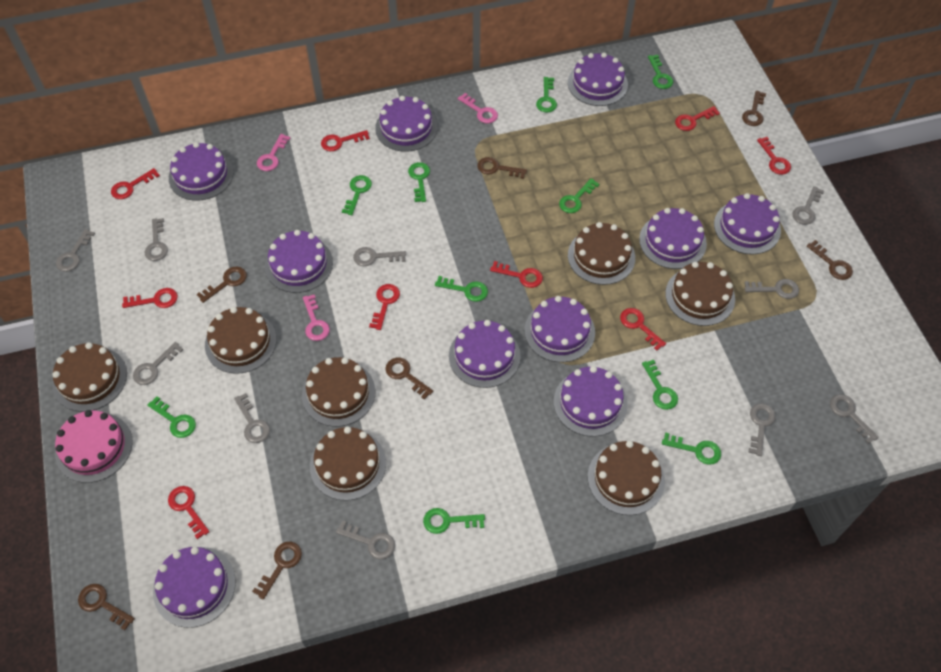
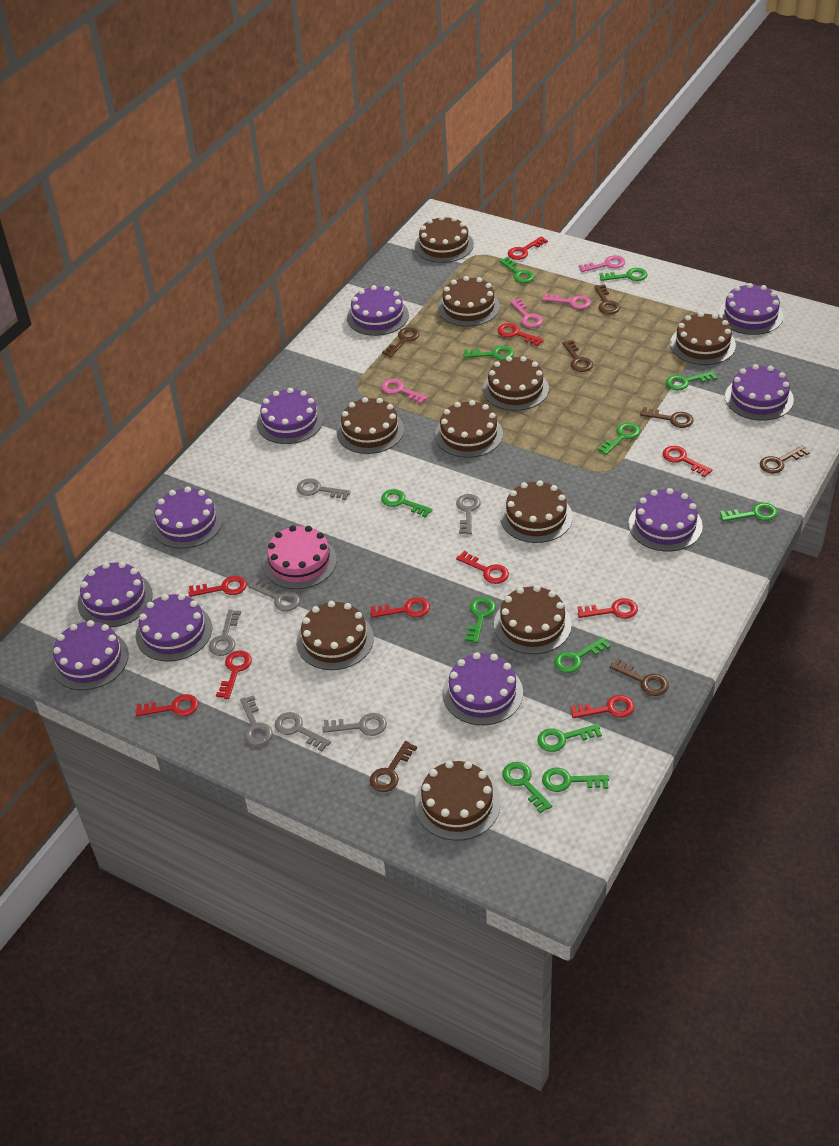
brown cake: [52,342,127,412] [205,307,277,374] [302,357,375,427] [310,427,386,501] [568,222,635,285] [588,441,665,515] [665,262,735,326] = 7 -> [296,601,374,670] [337,397,404,454] [415,216,474,263] [415,761,501,841] [435,400,503,458] [438,276,500,326] [483,356,549,411] [494,585,572,654] [500,480,573,543] [670,312,736,365] = 10
green key: [148,397,196,438] [342,175,372,215] [408,162,430,202] [423,508,485,534] [435,276,488,302] [536,77,557,113] [559,178,599,213] [642,359,678,410] [648,55,673,89] [662,432,721,465] = 10 -> [381,489,432,518] [463,346,514,360] [465,597,496,643] [499,257,534,283] [502,762,552,813] [537,724,602,752] [542,768,609,792] [554,637,611,673] [597,423,640,455] [599,268,647,281] [666,371,717,390] [720,503,778,521] = 12
grey key: [56,229,95,272] [133,342,183,385] [145,218,168,261] [234,393,270,443] [336,520,395,559] [353,247,406,266] [745,279,799,299] [749,404,776,456] [793,186,824,225] [830,394,879,444] = 10 -> [209,609,241,656] [240,695,272,746] [248,578,300,611] [275,712,331,752] [297,478,351,500] [323,713,387,736] [456,494,481,534] = 7
pink key: [257,134,290,171] [303,294,330,341] [458,93,498,123] = 3 -> [381,379,428,404] [510,298,543,328] [542,293,591,309] [579,255,625,272] = 4
red key: [111,168,160,199] [122,288,178,308] [168,486,209,539] [321,130,370,151] [369,284,400,330] [490,261,543,288] [620,308,666,350] [675,106,720,131] [757,137,791,175] = 9 -> [136,694,199,716] [188,576,247,597] [216,651,252,699] [371,597,430,618] [456,551,509,584] [498,323,544,346] [508,236,548,260] [571,695,635,718] [577,598,638,619] [663,446,712,477] = 10

